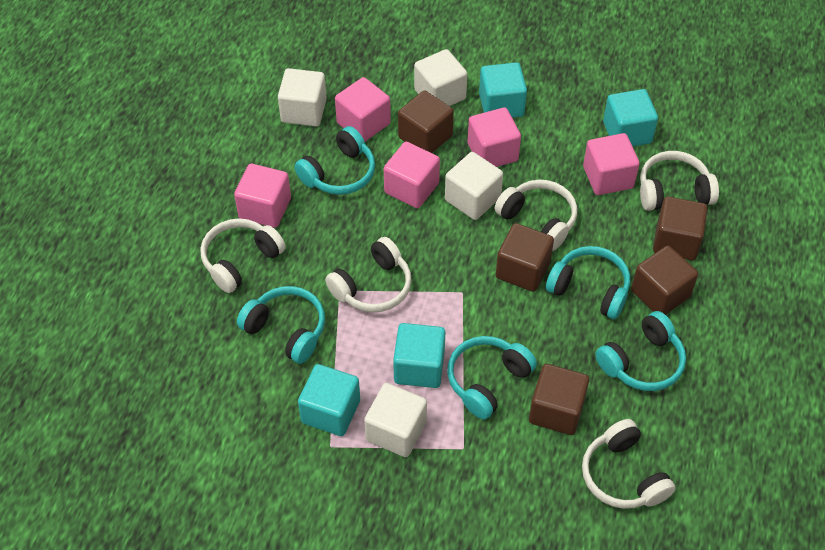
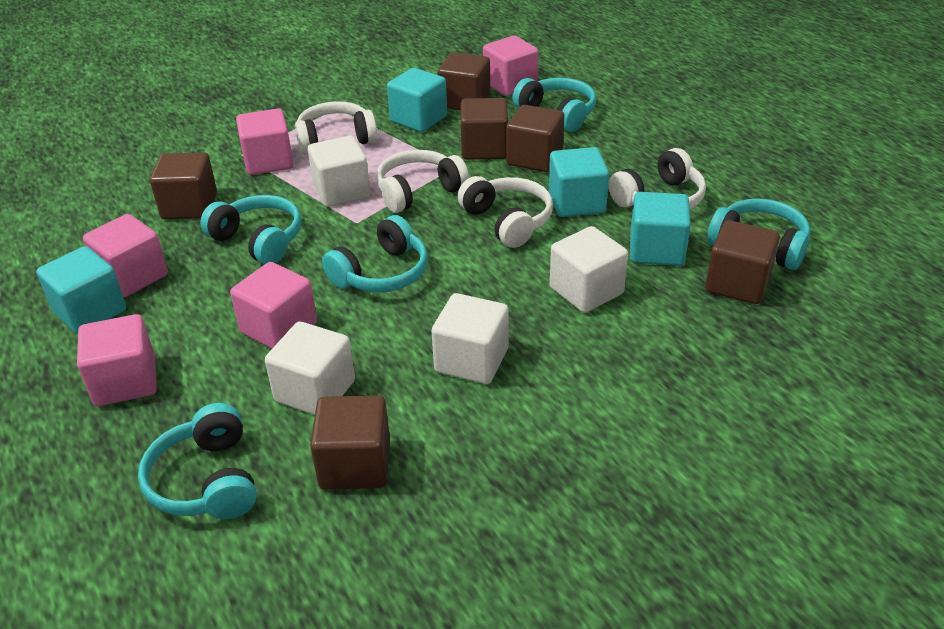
brown cube: [398,90,454,153] [496,223,554,292] [529,364,589,435] [631,246,698,315] [653,197,708,261] = 5 -> [150,152,217,219] [310,395,390,489] [438,52,490,110] [460,98,508,160] [506,105,564,172] [705,220,780,304] = 6
white headphones: [201,218,286,293] [325,237,412,312] [495,180,577,251] [582,419,676,509] [640,151,719,211] = 5 -> [295,101,378,154] [376,150,469,213] [457,176,553,248] [608,148,706,209] = 4

